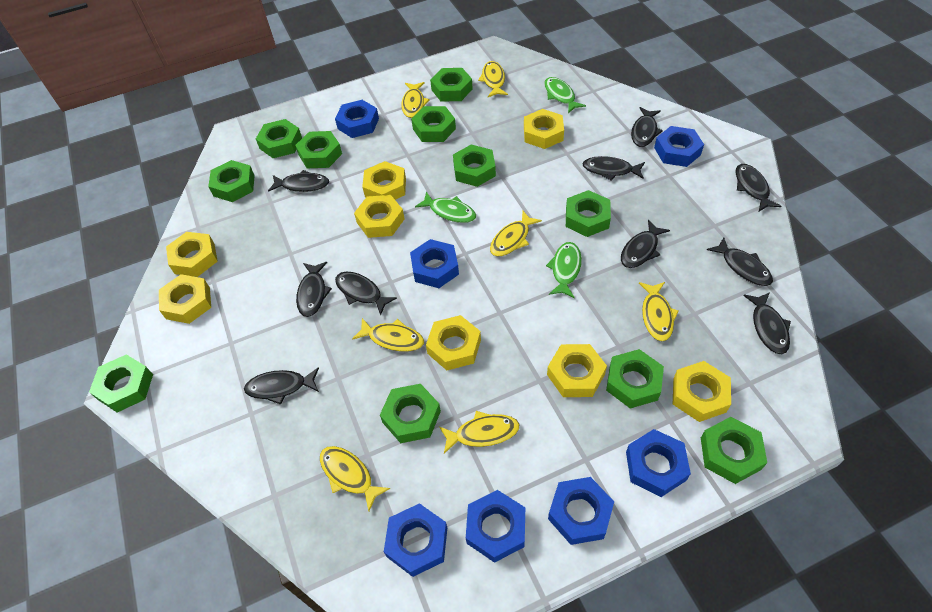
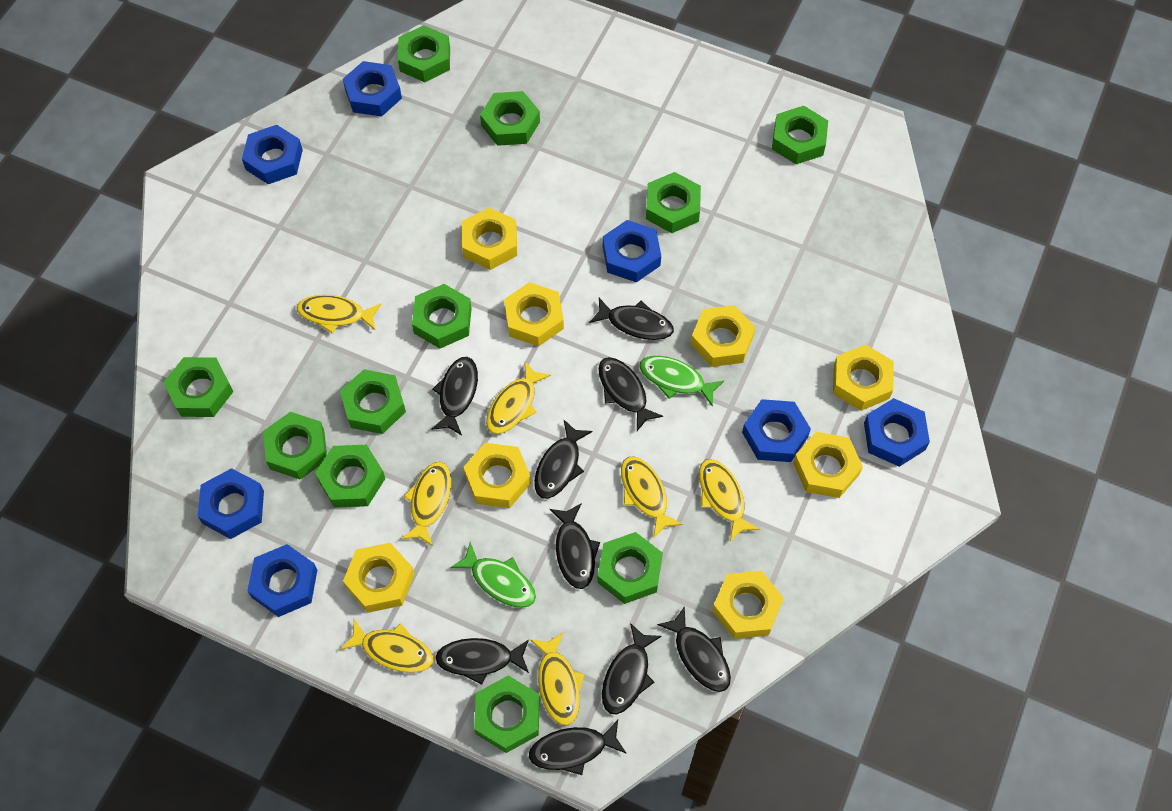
black fish: [244,367,319,405] [268,170,329,192] [296,262,332,317] [335,272,397,316] [582,156,645,181] [621,220,670,268] [631,107,663,147] [707,237,773,286] [736,164,781,211] [743,292,791,354] = 10 -> [431,357,478,435] [435,638,529,685] [529,720,627,775] [534,420,593,499] [549,503,600,589] [589,298,674,340] [598,357,663,431] [602,623,662,714] [657,606,731,692] = 9
green fish: [415,192,476,223] [544,77,586,113] [546,242,582,298] = 3 -> [450,542,536,608] [639,356,724,407] = 2

